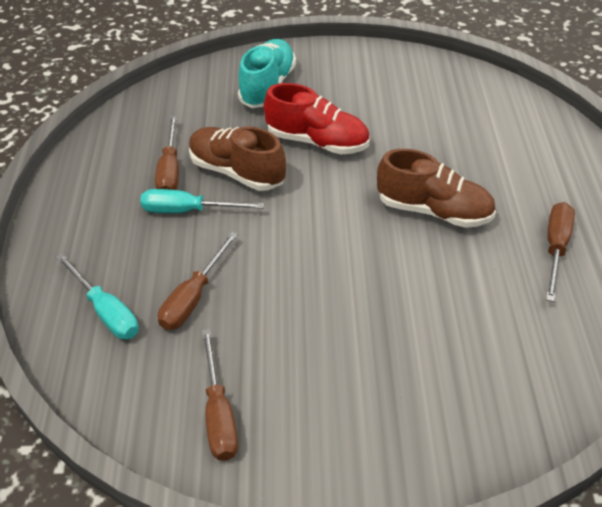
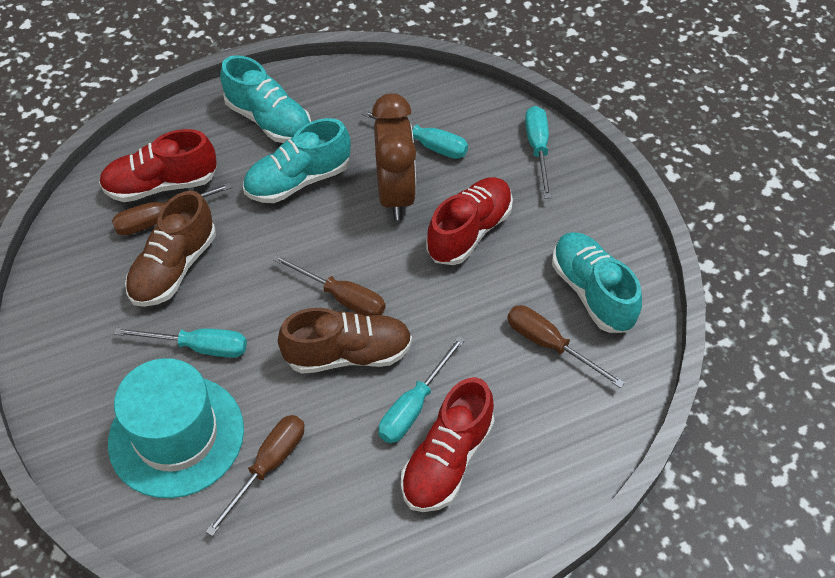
brown clock: none = 0 -> [372,93,416,220] = 1
red shoe: [264,83,369,154] = 1 -> [99,129,217,202] [401,377,495,512] [426,177,513,265] = 3
turquoise hat: none = 0 -> [108,358,244,498] = 1
turquoise screwdriver: [56,253,138,339] [140,189,264,213] = 2 -> [113,327,247,358] [361,110,468,159] [379,336,465,443] [525,106,552,198] = 4
turquoise shoe: [238,39,296,108] = 1 -> [220,55,311,143] [243,118,351,203] [552,232,642,333] = 3

